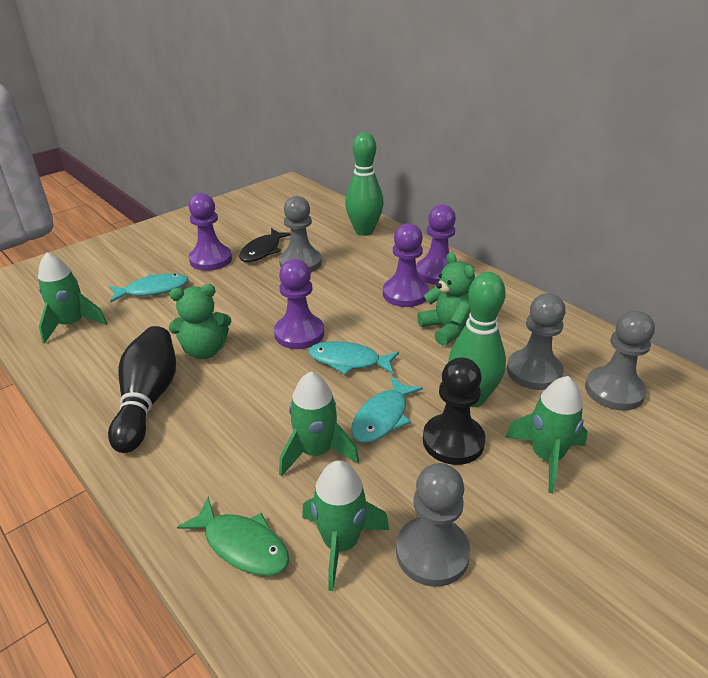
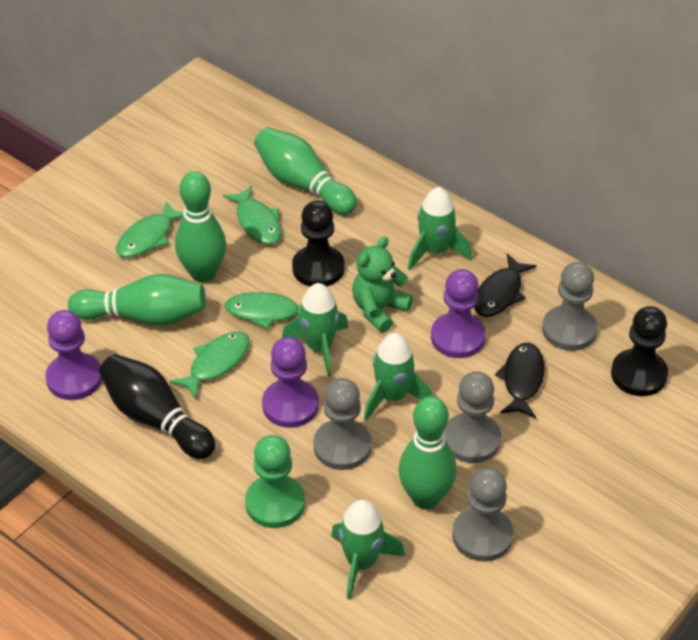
black fish: [239,228,291,262] = 1 -> [474,254,536,317] [495,342,545,419] = 2
black pawn: [423,357,485,465] = 1 -> [292,200,345,287] [611,306,668,396] = 2
green bowling pin: [345,132,384,236] [448,272,506,407] = 2 -> [68,274,206,326] [175,171,226,283] [254,127,357,215] [399,396,457,509] = 4
green fish: [177,497,289,576] = 1 -> [116,201,183,258] [170,331,249,399] [223,186,281,245] [225,292,301,329] = 4
green pawn: none = 0 -> [245,435,305,528] = 1
green teddy bear: [169,284,232,359] [417,252,475,346] = 2 -> [352,236,413,333] = 1
purple pawn: [188,193,232,271] [274,259,324,349] [383,223,429,307] [416,204,456,285] = 4 -> [45,310,102,400] [262,337,319,428] [431,269,486,358] = 3
turquoise fish: [109,274,188,302] [309,341,399,375] [351,376,423,443] = 3 -> none = 0

